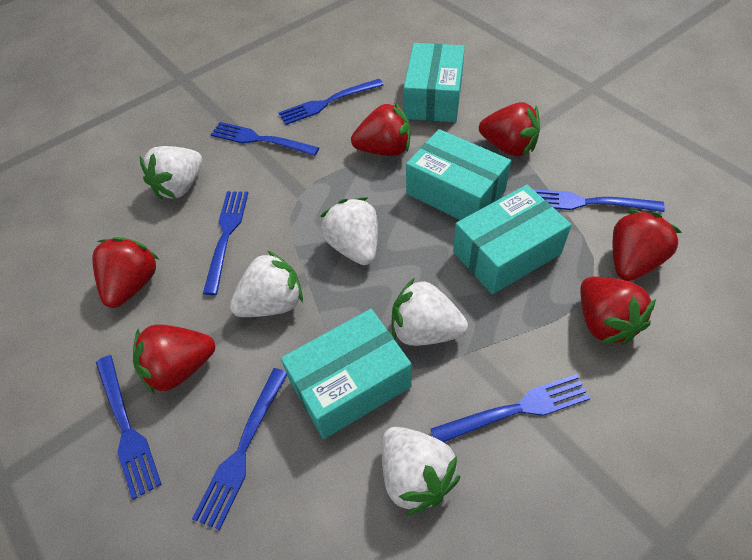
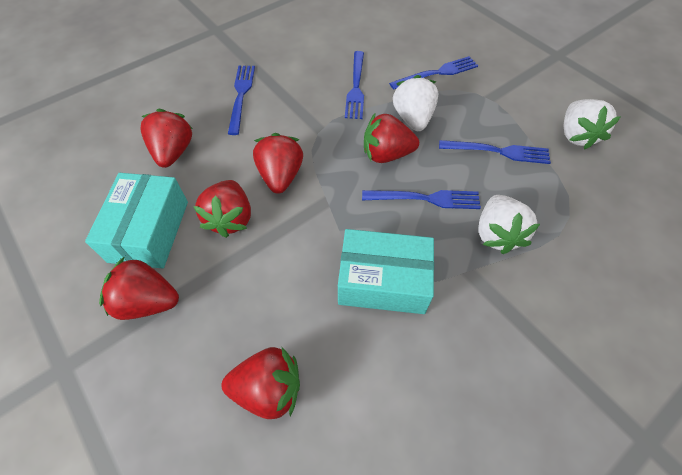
blue fork: [96,355,162,500] [192,368,287,530] [203,191,248,295] [210,122,319,156] [278,79,383,125] [431,374,591,442] [533,189,665,212] = 7 -> [228,66,255,135] [345,51,364,119] [362,190,481,209] [389,56,478,90] [439,140,551,164] = 5
turquoise box: [281,309,412,439] [404,43,465,122] [406,129,511,220] [453,185,571,295] = 4 -> [85,173,188,268] [338,229,434,314] = 2
white strawberry: [140,146,202,200] [230,250,303,317] [320,197,378,265] [382,427,461,516] [391,278,468,346] = 5 -> [393,75,438,131] [478,195,540,254] [564,99,620,150] = 3

